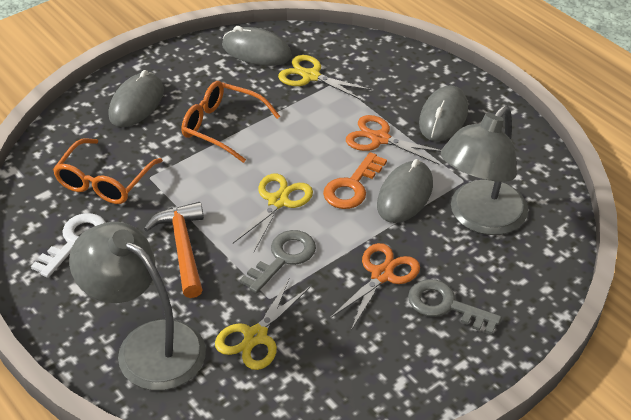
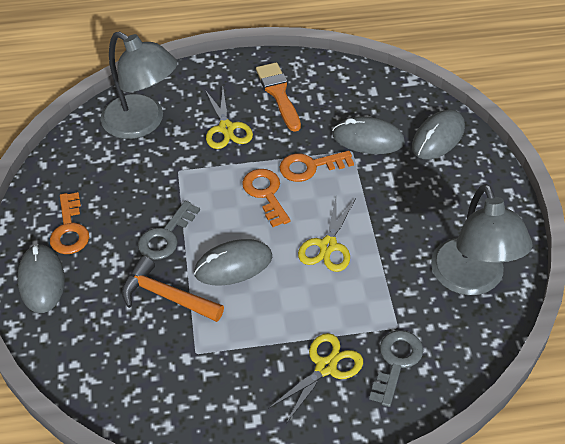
orange brush: none = 0 -> [256,62,301,132] = 1
orange glasses: [53,138,163,204] [182,81,280,163] = 2 -> none = 0
orange key: [323,152,387,209] = 1 -> [50,192,89,254] [242,169,291,227] [279,151,354,182] = 3
orange scissors: [330,243,420,330] [346,115,441,165] = 2 -> none = 0
white key: [31,213,106,278] = 1 -> none = 0

